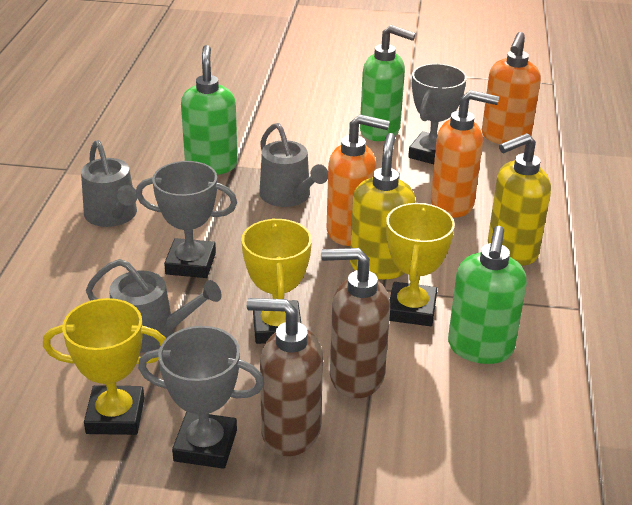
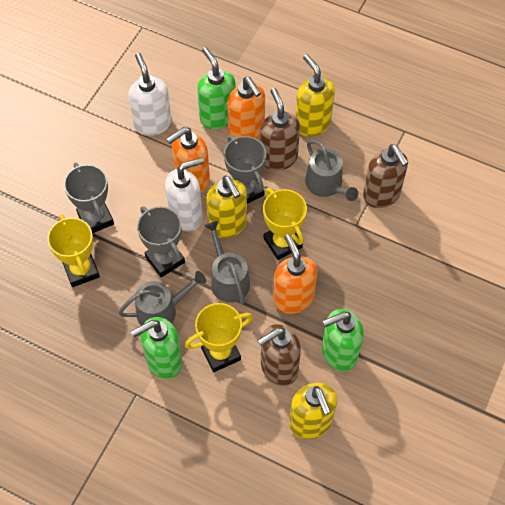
brown soap dispenser: [247,298,323,456] [321,248,390,398] = 2 -> [257,324,301,386] [260,88,300,171] [363,144,408,208] = 3
white soap dispenser: none = 0 -> [128,53,172,136] [165,157,204,232] = 2
yellow soap dispenser: [350,133,416,279] [488,133,551,265] = 2 -> [206,176,247,238] [289,383,337,439] [295,54,335,137] = 3

